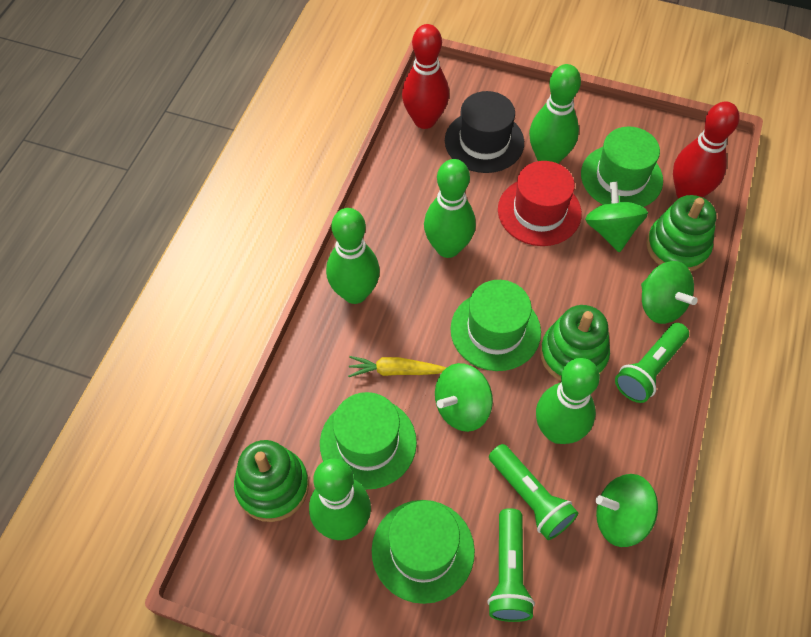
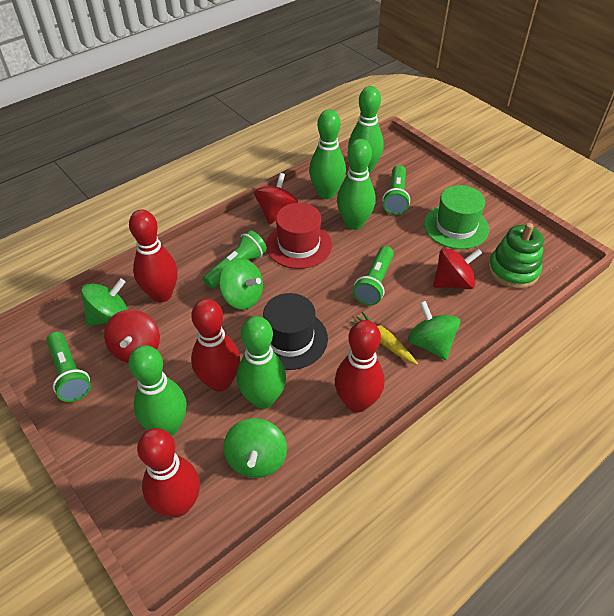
green flashlight: [487,508,535,622] [489,444,578,540] [615,323,689,403] = 3 -> [46,332,91,402] [203,230,267,289] [353,246,394,305] [382,165,410,215] = 4
green hat: [320,392,417,490] [372,500,475,604] [450,280,541,371] [581,127,663,207] = 4 -> [424,185,489,249] = 1
green stacking toy: [234,440,309,522] [540,305,610,381] [646,195,716,272] = 3 -> [488,223,544,289] = 1
red bowling pin: [402,24,449,129] [673,102,739,198] = 2 -> [129,210,178,302] [137,428,200,517] [191,299,240,392] [335,320,385,413] = 4
red spinning top: none = 0 -> [104,309,160,363] [254,173,298,225] [433,248,482,289] = 3

